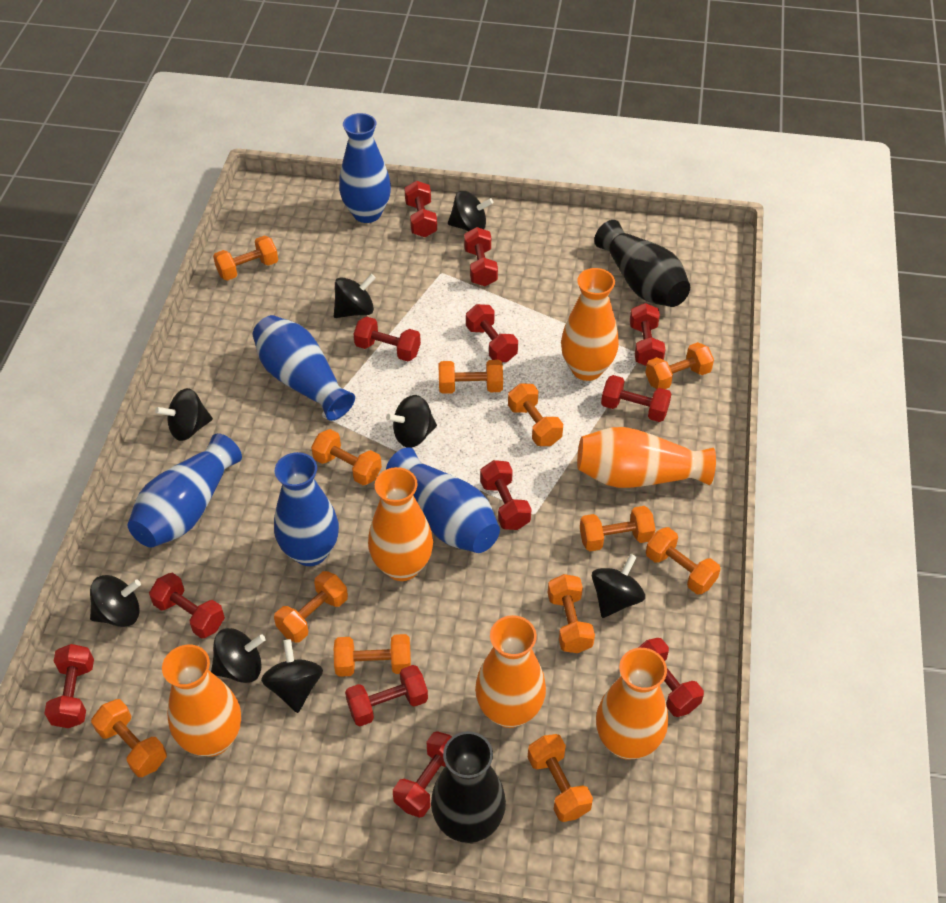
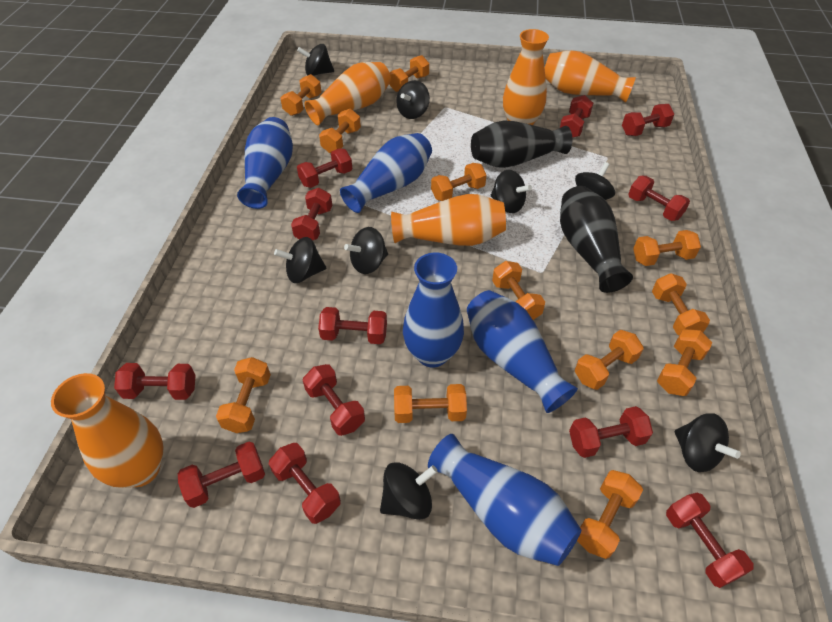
orange vase: [162,645,241,757] [368,467,433,581] [475,615,546,728] [561,268,619,381] [577,427,716,488] [596,648,668,760] = 6 -> [51,373,164,488] [304,62,391,125] [391,194,506,246] [503,29,549,125] [544,50,636,103] = 5

